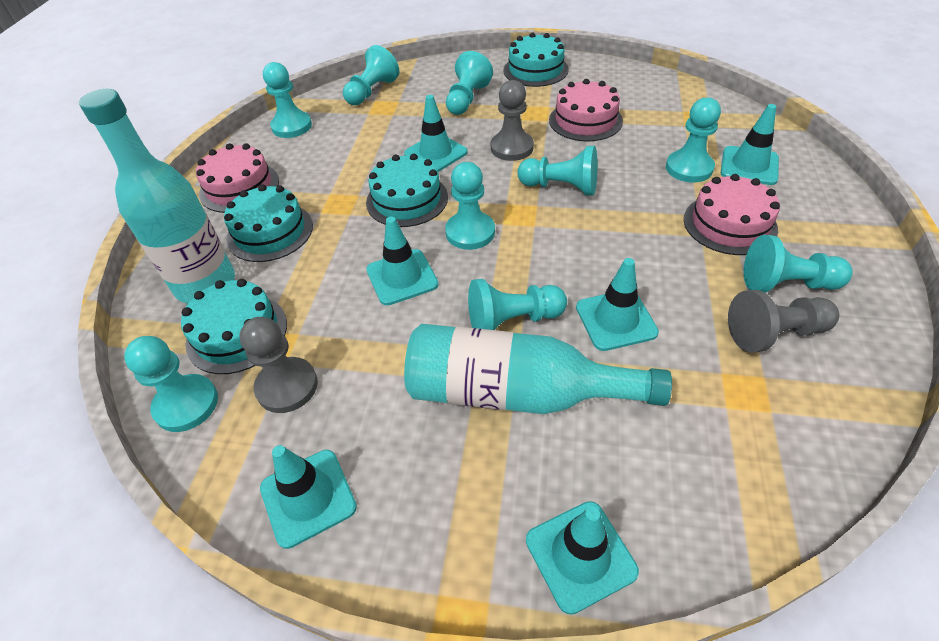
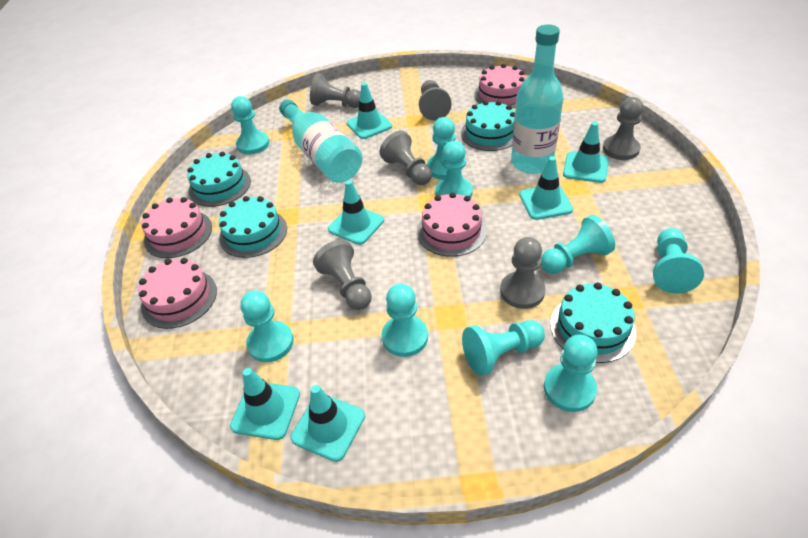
grey pawn: [240,317,318,413] [491,80,534,161] [728,290,840,352] = 3 -> [310,74,360,108] [313,240,372,310] [380,131,432,185] [419,80,452,121] [500,237,546,309] [603,97,643,160] = 6
pink cake: [196,143,279,213] [549,79,623,142] [684,174,780,255] = 3 -> [138,258,217,329] [141,197,212,258] [417,192,487,257] [474,64,526,108] = 4

